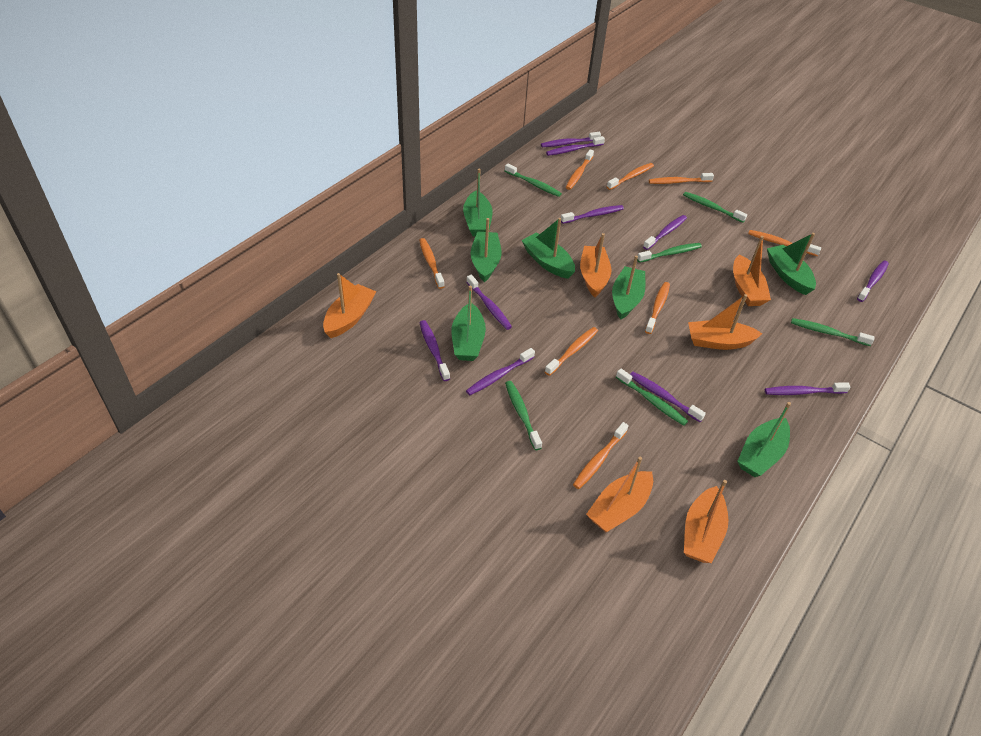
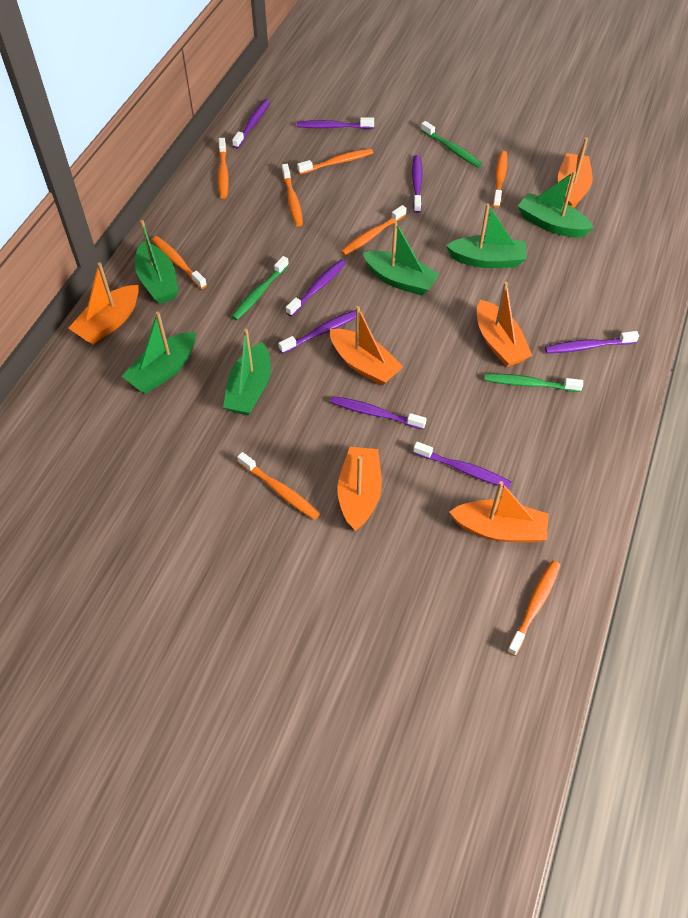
green boat: [451,286,486,361] [463,169,493,236] [471,218,502,282] [522,218,575,279] [612,255,645,320] [737,402,791,477] [767,233,816,295] = 7 -> [122,311,196,393] [135,220,179,303] [223,329,271,416] [363,221,440,296] [446,203,527,268] [518,171,594,238] = 6
green toothbrush: [505,163,562,197] [505,381,542,450] [616,369,688,426] [637,243,702,263] [683,192,747,223] [791,318,874,346] = 6 -> [231,256,289,320] [421,121,482,168] [484,374,583,392] = 3
purple toothbrush: [419,320,450,381] [466,348,535,395] [467,275,512,330] [541,132,601,147] [546,136,605,156] [561,205,624,224] [630,372,706,422] [643,215,687,250] [765,382,851,395] [857,261,889,302] = 10 -> [232,99,270,149] [278,310,356,354] [286,260,346,317] [297,117,374,129] [330,396,427,429] [412,155,423,213] [413,442,512,489] [545,331,639,353] = 8

